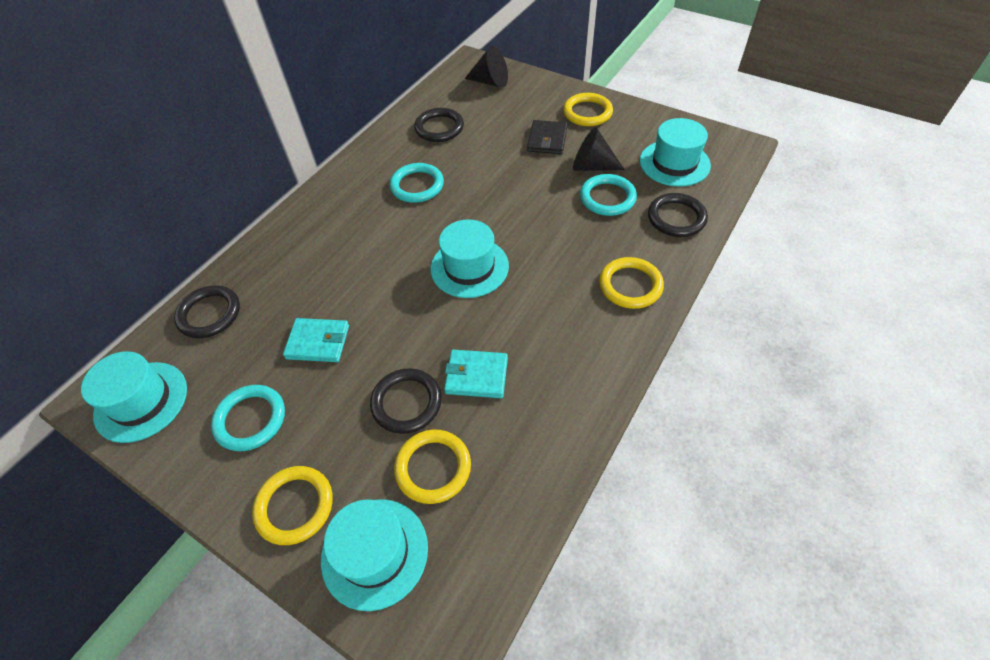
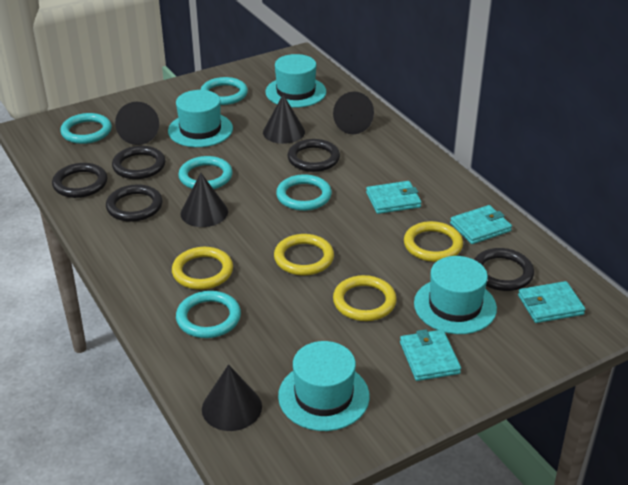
black cone: [464,46,508,88] [573,127,625,171] = 2 -> [115,102,159,145] [180,173,228,227] [202,364,262,431] [263,95,305,144] [333,91,374,134] = 5
black ring: [174,285,240,338] [370,368,442,434] [414,108,464,142] [648,193,708,237] = 4 -> [52,163,108,198] [106,184,162,222] [112,146,166,179] [288,139,340,172] [474,248,534,291] = 5
black wallet: [527,120,567,154] = 1 -> none = 0
turquoise ring: [211,385,285,451] [390,163,444,203] [580,174,637,216] = 3 -> [60,113,112,144] [176,291,241,338] [178,156,233,189] [201,77,248,105] [276,174,332,211] = 5
turquoise wallet: [283,318,349,362] [444,350,508,398] = 2 -> [366,181,421,214] [400,329,461,381] [450,205,512,244] [518,281,585,323] = 4

